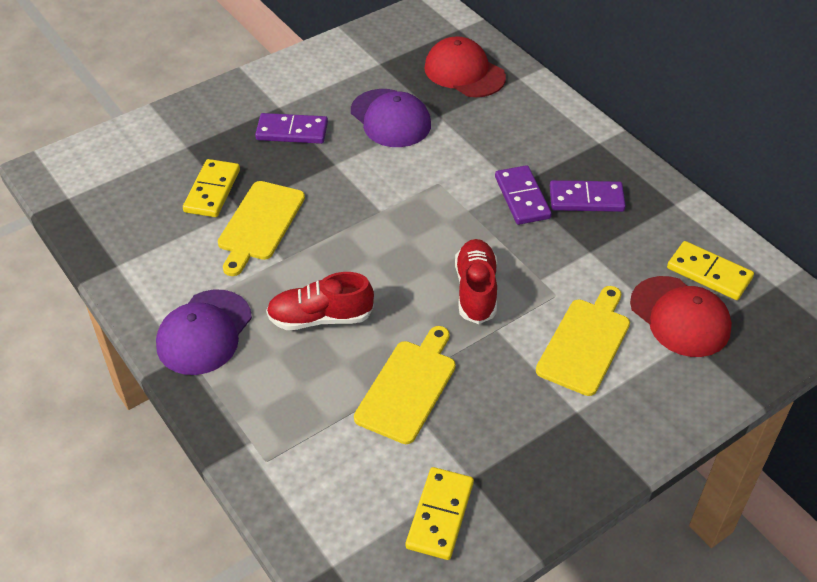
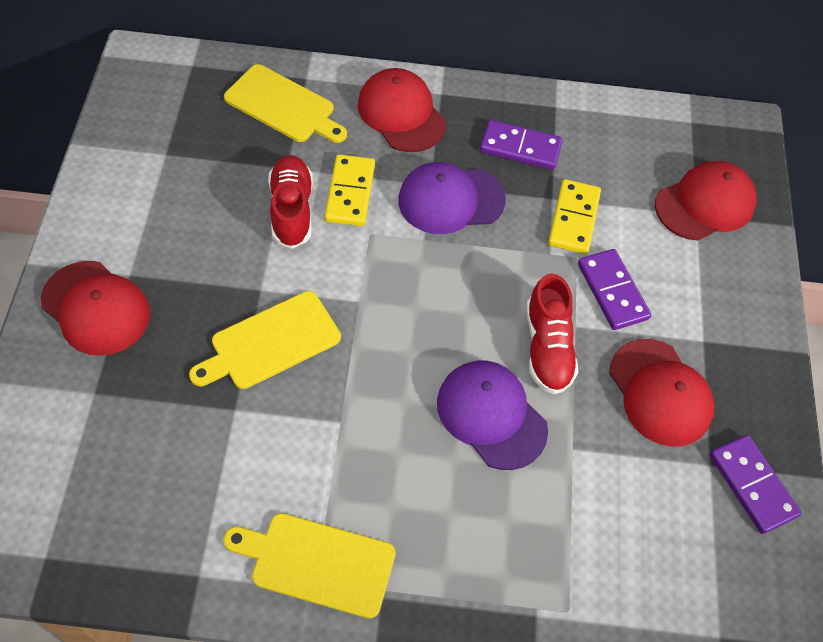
red cap: [424,36,506,97] [630,276,732,357] = 2 -> [41,261,150,356] [358,68,446,152] [609,339,715,446] [655,161,757,241] = 4
yellow domino: [183,159,240,217] [406,467,474,560] [667,241,754,300] = 3 -> [325,154,375,226] [548,179,601,254] = 2

